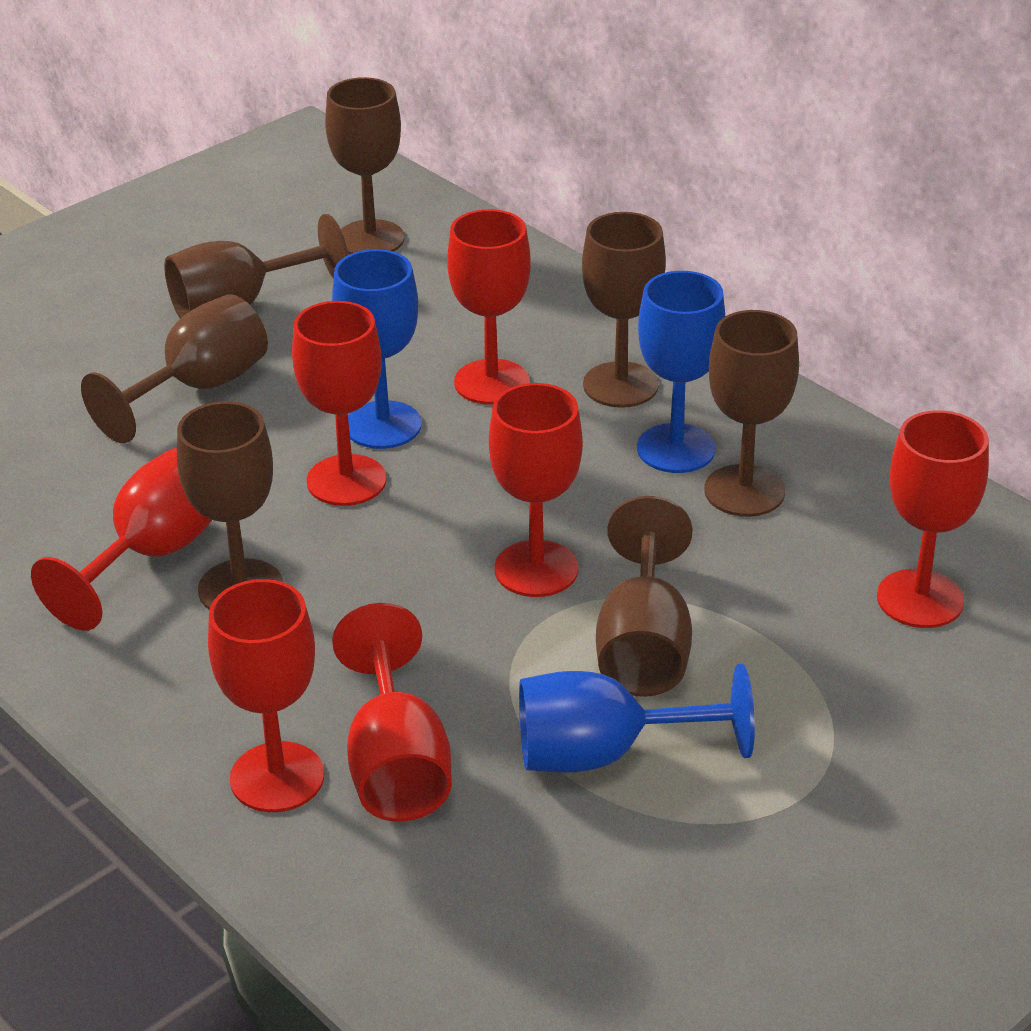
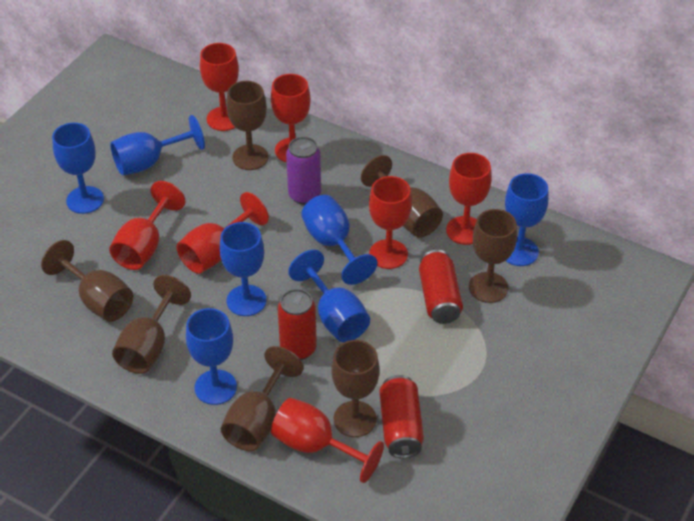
blue goblet: [332,249,422,449] [519,664,755,773] [637,271,725,473] = 3 -> [52,123,104,214] [110,115,205,175] [186,308,237,405] [220,222,266,316] [288,250,370,342] [301,195,377,285] [505,173,549,266] = 7
purple can: none = 0 -> [286,137,321,205] = 1
red can: none = 0 -> [278,289,317,360] [379,375,424,458] [419,250,463,324] = 3

